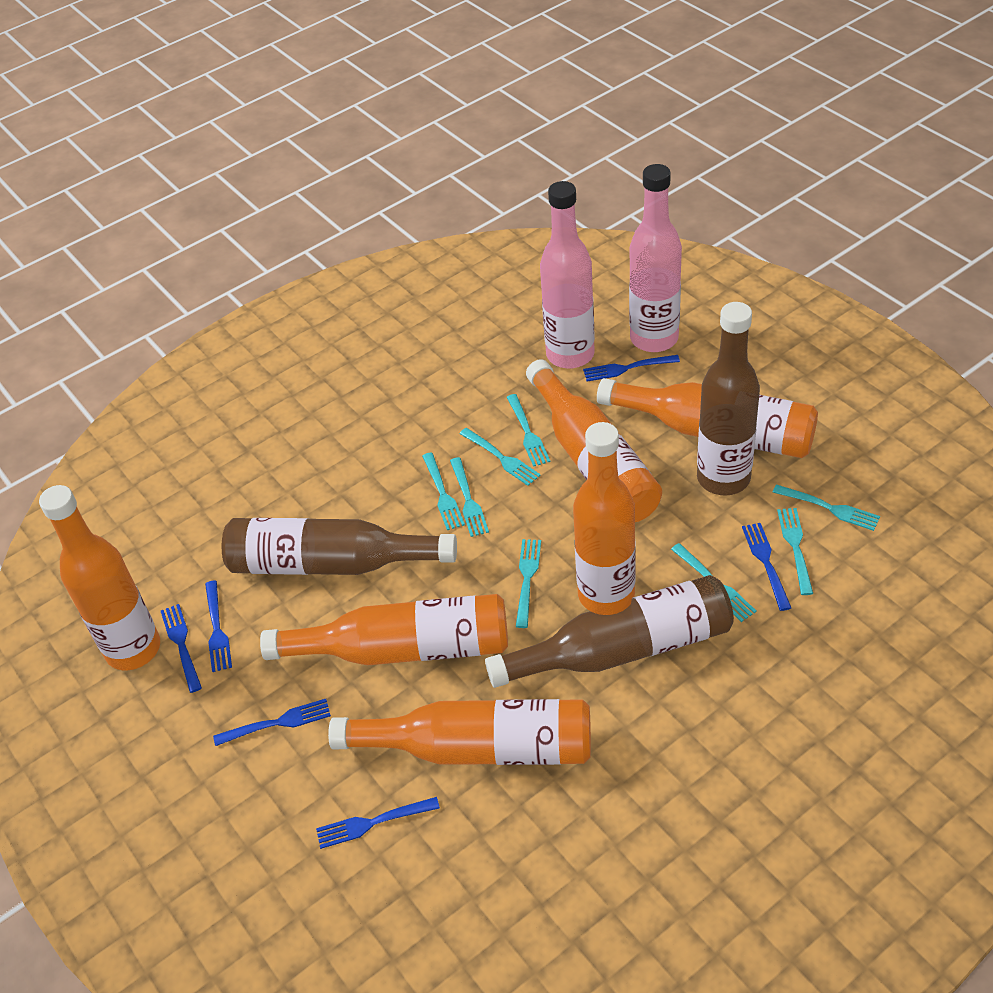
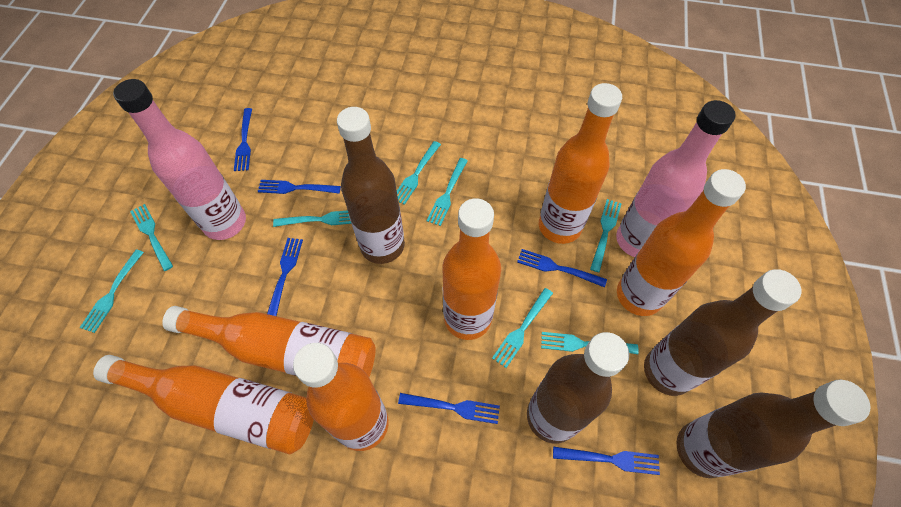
brown bottle: [222,518,457,575] [485,575,734,688] [697,302,760,495] = 3 -> [337,107,405,264] [527,332,629,443] [644,269,802,396] [676,379,870,478] = 4

